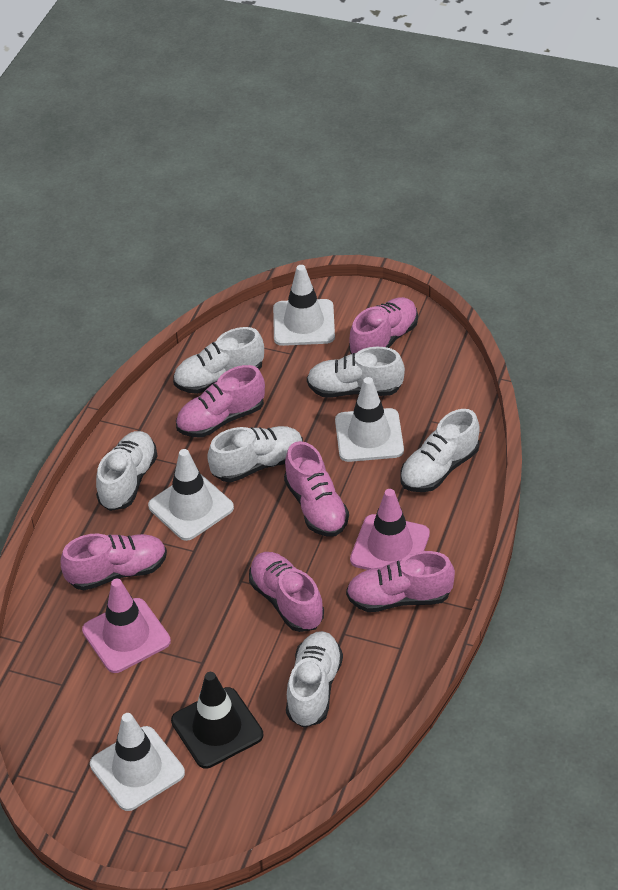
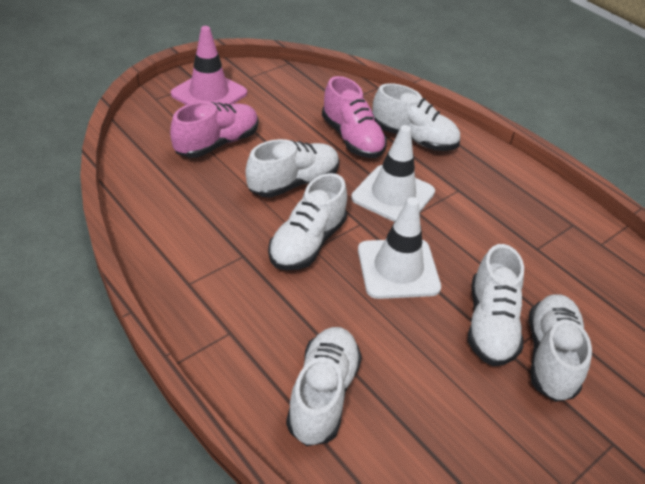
black traffic cone: [171,672,263,769] = 1 -> none = 0
pink shoe: [61,534,167,590] [176,365,265,437] [249,552,324,632] [284,441,349,537] [346,551,455,612] [349,297,418,354] = 6 -> [170,101,258,158] [322,76,387,158] = 2
pink traffic cone: [82,579,171,673] [350,489,430,570] = 2 -> [171,26,247,105] = 1
white traffic cone: [90,713,185,811] [148,449,234,541] [273,265,335,346] [335,377,404,462] = 4 -> [351,125,435,222] [358,197,441,299] = 2

